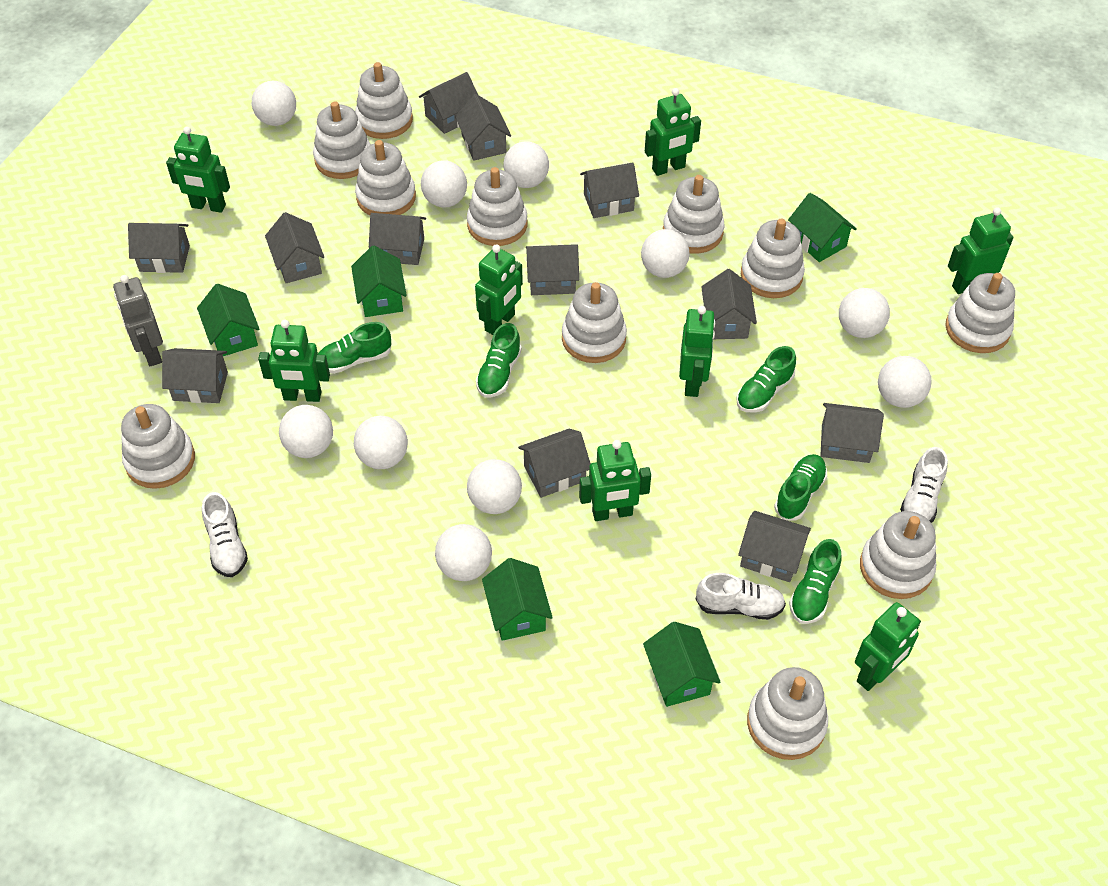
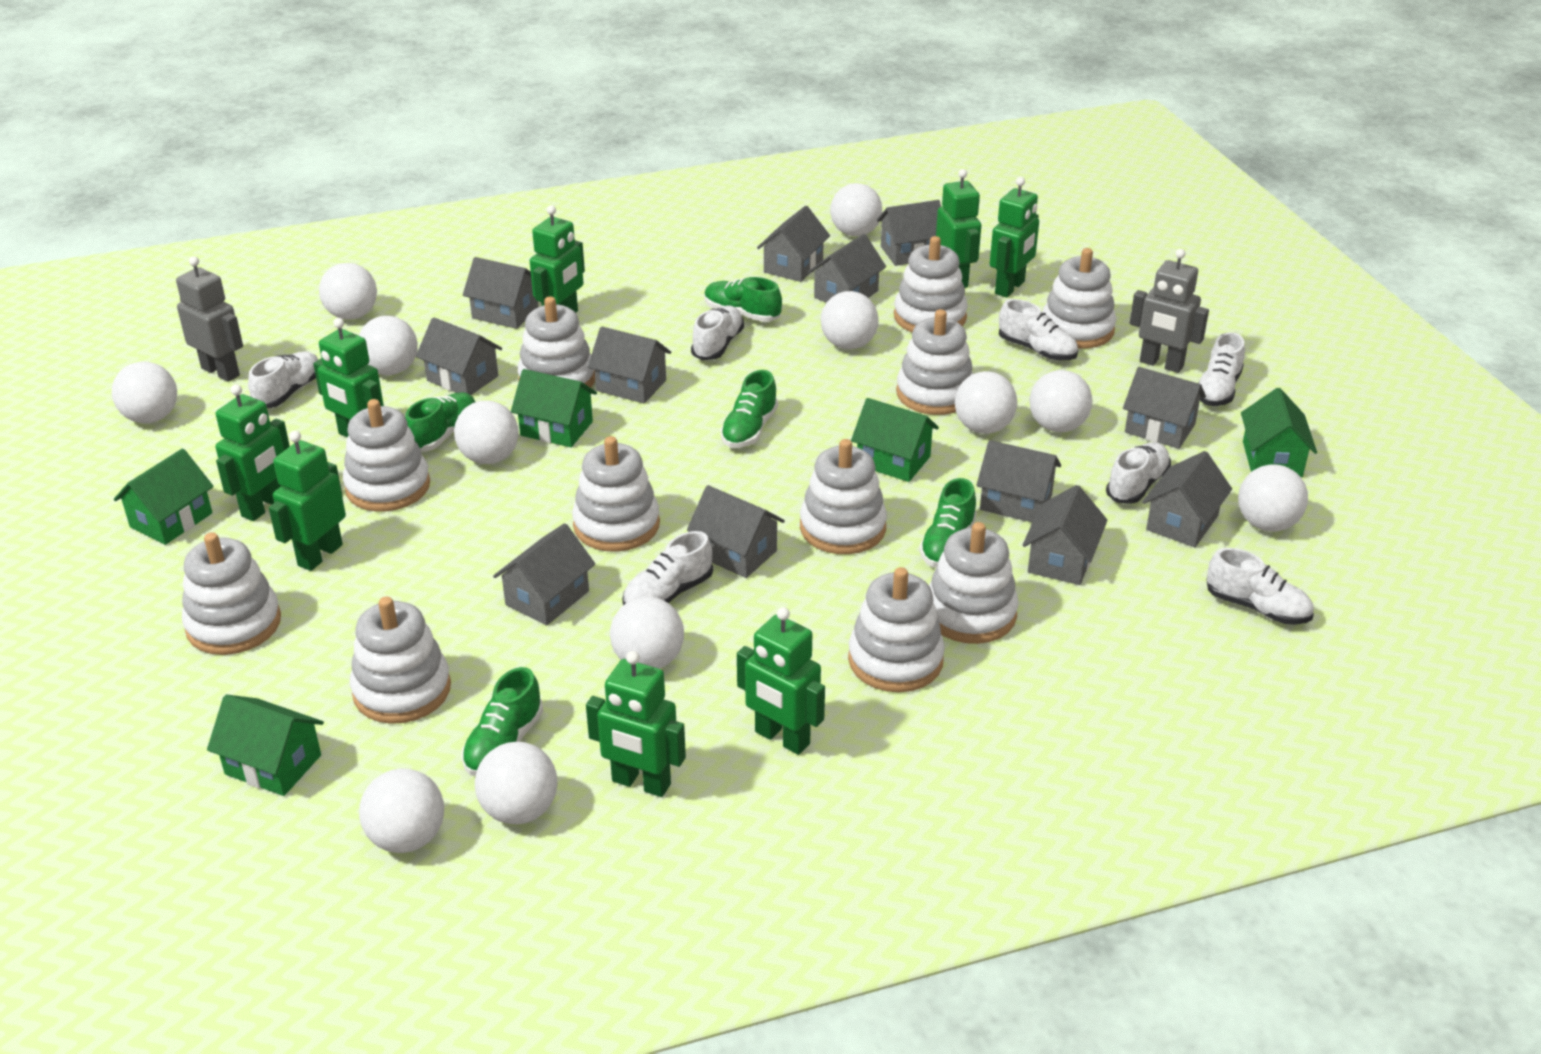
grey robot: [113,275,163,366] = 1 -> [176,256,243,382] [1130,249,1209,373] = 2
white ball: [252,81,296,126] [279,405,333,458] [354,416,408,469] [421,160,467,208] [435,524,492,581] [467,459,522,514] [503,141,549,188] [641,229,690,278] [839,288,890,338] [878,356,932,408] = 10 -> [111,361,177,423] [319,263,377,320] [359,316,418,375] [359,768,444,853] [454,400,519,464] [475,742,557,824] [610,597,684,669] [821,291,879,350] [830,183,882,236] [955,371,1017,434] [1029,370,1092,432] [1238,465,1308,532] = 12
white shoe: [202,492,248,577] [696,573,786,620] [900,447,948,523] = 3 -> [248,351,318,408] [622,531,713,605] [691,306,744,360] [999,299,1078,360] [1106,442,1171,504] [1198,332,1245,406] [1206,548,1314,625] = 7

